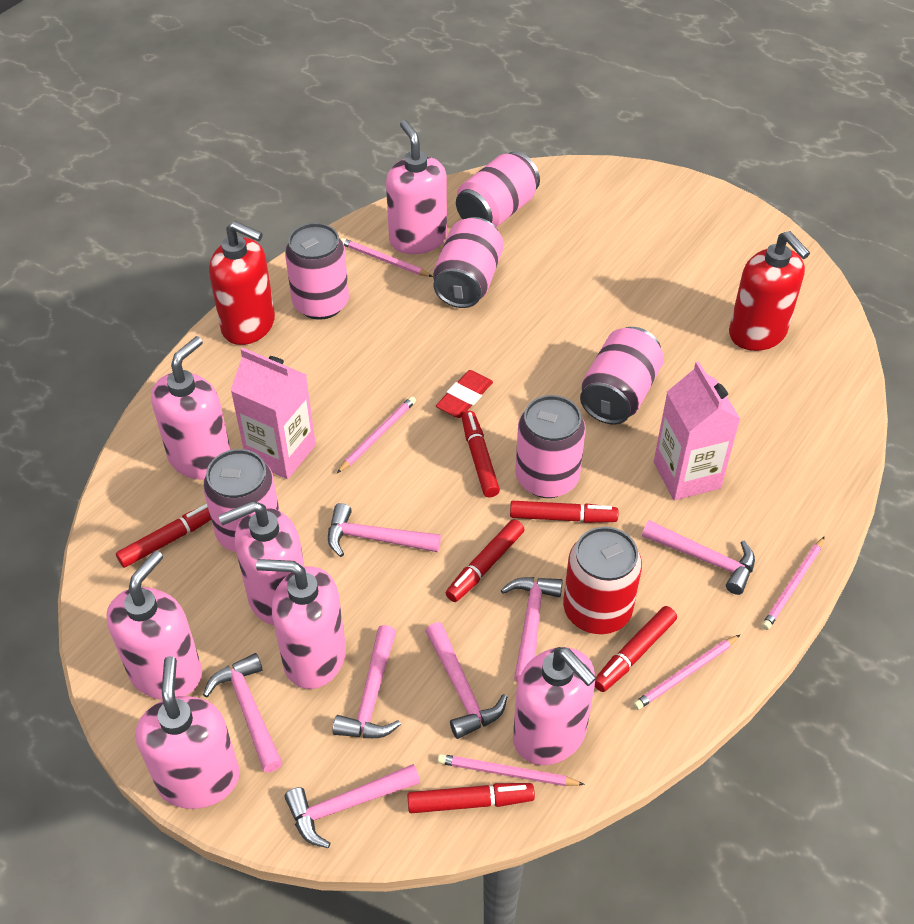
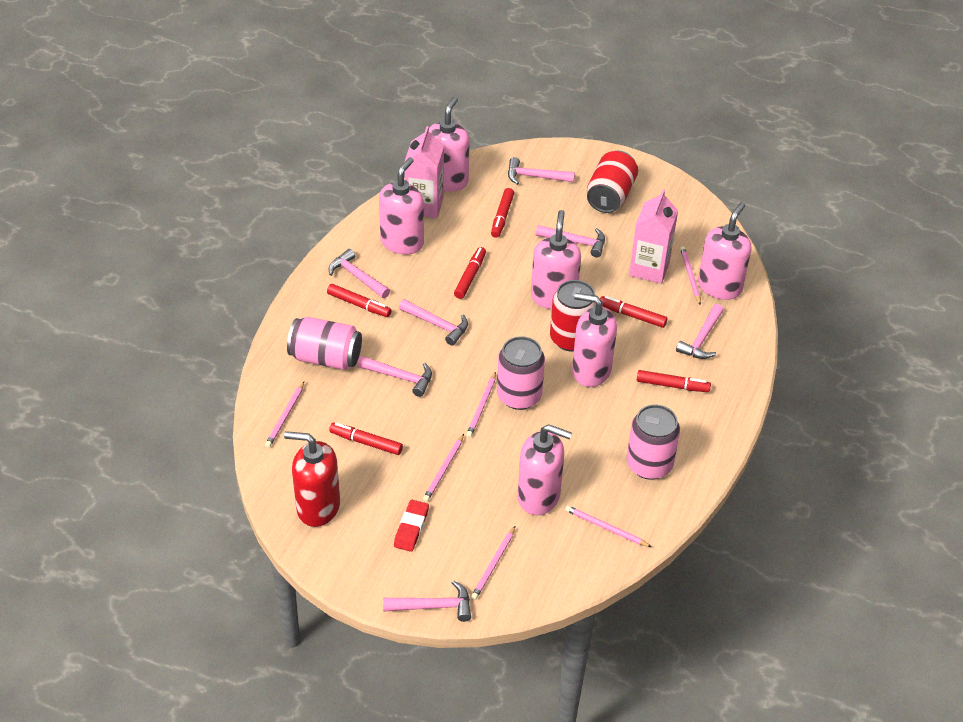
pink can: [203,449,279,552] [285,223,349,320] [433,217,504,308] [456,151,540,228] [516,395,586,498] [580,327,664,425] = 6 -> [287,317,362,370] [497,336,545,410] [626,405,680,480] = 3
pink pencil: [337,396,416,473] [341,238,433,277] [437,754,585,786] [633,635,740,710] [762,536,825,630] = 5 -> [265,382,304,447] [423,434,464,502] [466,372,496,437] [471,526,515,600] [565,505,652,547] [680,246,701,305] = 6
pink soap dispenser: [106,551,202,700] [136,656,240,809] [151,336,231,480] [218,501,304,625] [256,559,346,689] [386,120,447,254] [513,647,597,765] = 7 -> [379,157,424,254] [429,97,470,192] [518,424,572,515] [531,210,581,309] [572,293,617,387] [698,202,751,300] = 6
red can: [563,527,642,634] = 1 -> [550,280,596,352] [587,151,638,213] = 2
red soap dispenser: [209,221,275,345] [729,231,810,351] = 2 -> [284,431,340,527] = 1

